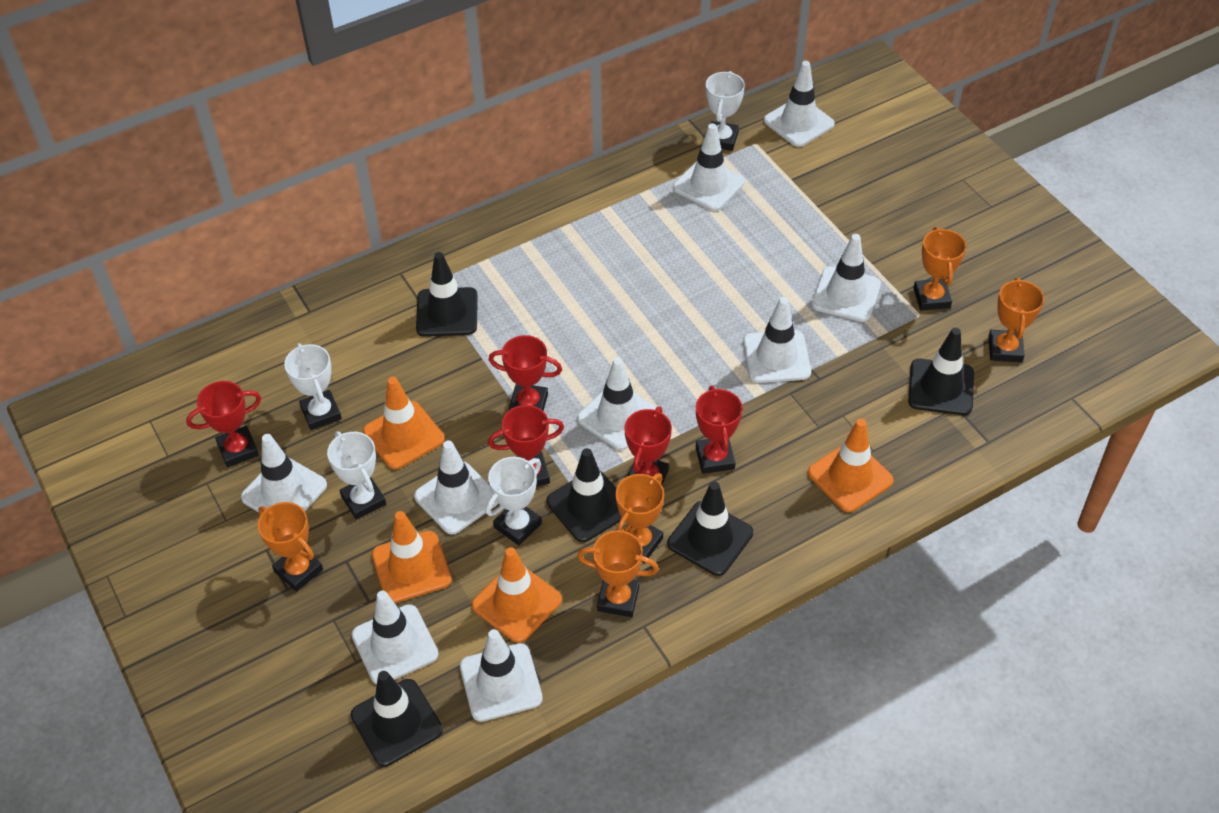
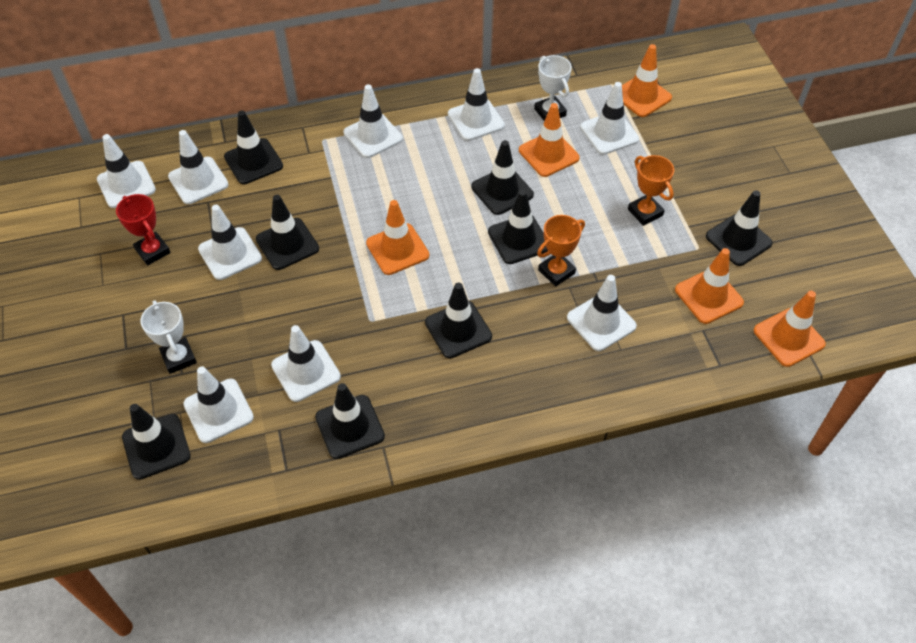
black traffic cone: [351,671,443,767] [416,252,478,337] [547,448,622,542] [667,481,753,576] [908,328,974,415] = 5 -> [122,404,191,480] [224,111,283,184] [256,195,319,270] [315,383,385,459] [425,283,492,359] [471,140,534,215] [488,190,548,264] [706,190,773,266] = 8
orange traffic cone: [363,377,445,469] [372,511,452,603] [472,547,562,643] [808,419,894,512] = 4 -> [366,200,429,275] [519,103,580,177] [622,44,672,117] [675,248,744,324] [754,291,826,367] = 5
orange trophy: [258,502,323,592] [577,530,659,617] [616,473,664,563] [913,227,966,311] [988,277,1044,362] = 5 -> [537,215,585,286] [628,155,674,226] = 2
red trophy: [186,381,261,467] [488,405,564,487] [489,335,562,411] [625,407,672,485] [696,386,743,474] = 5 -> [116,194,171,265] = 1
white trophy: [284,343,342,430] [327,432,386,520] [485,457,542,546] [706,71,745,151] = 4 -> [141,300,197,374] [534,55,572,121] = 2

